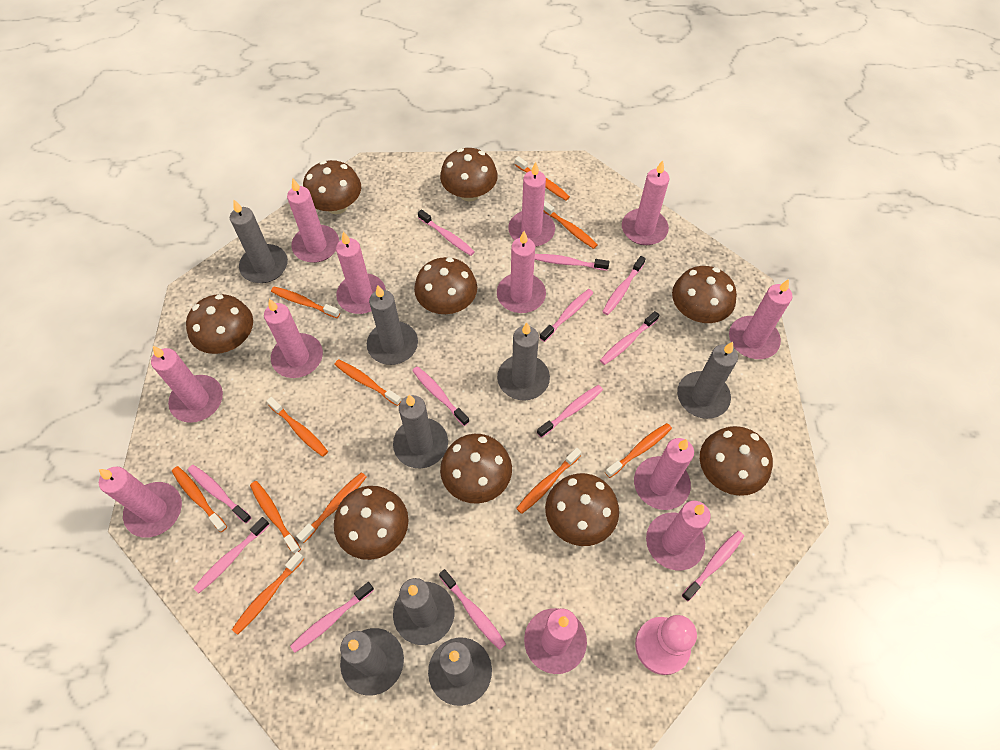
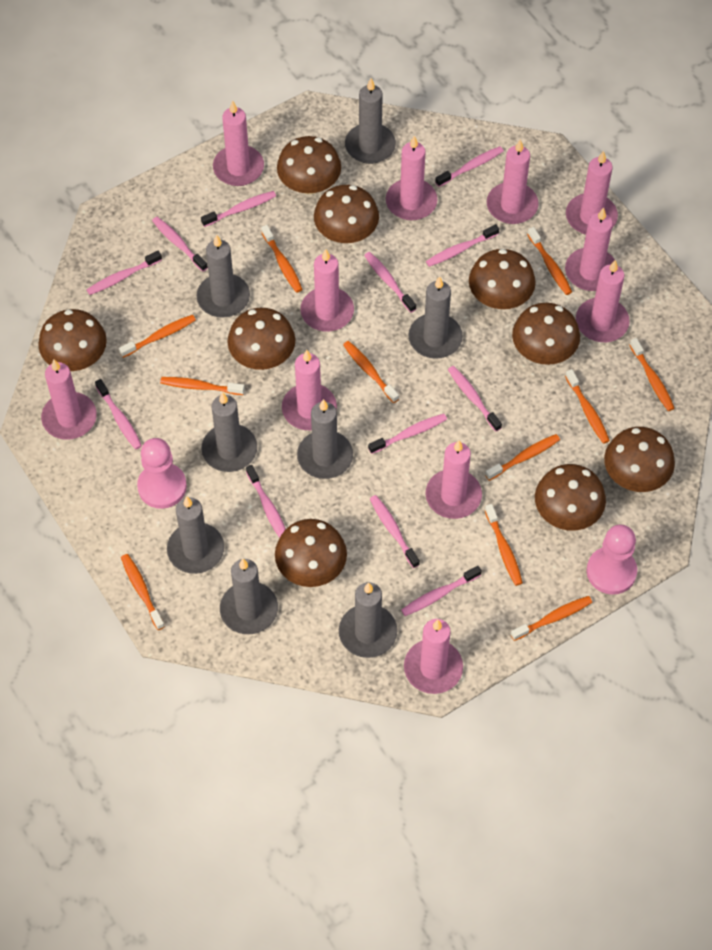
pink candle: [99,467,182,538] [151,346,223,423] [264,299,323,378] [287,178,339,263] [336,232,386,314] [497,231,546,313] [508,162,555,247] [524,608,587,674] [622,160,669,245] [634,438,694,510] [646,501,711,571] [729,279,792,359] = 12 -> [41,359,97,440] [213,101,264,186] [282,350,337,430] [301,249,354,332] [386,136,438,220] [404,619,463,694] [425,440,482,519] [487,139,539,224] [565,208,618,291] [566,151,618,235] [576,260,630,342] = 11
pink pawn: [635,615,697,675] = 1 -> [137,438,187,509] [587,525,637,595] = 2

